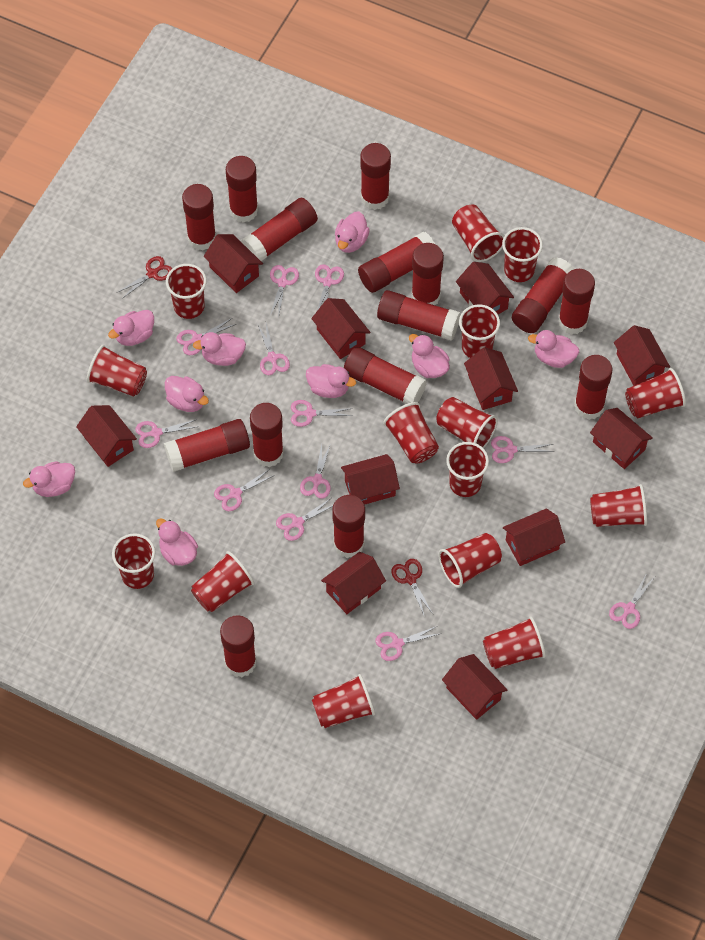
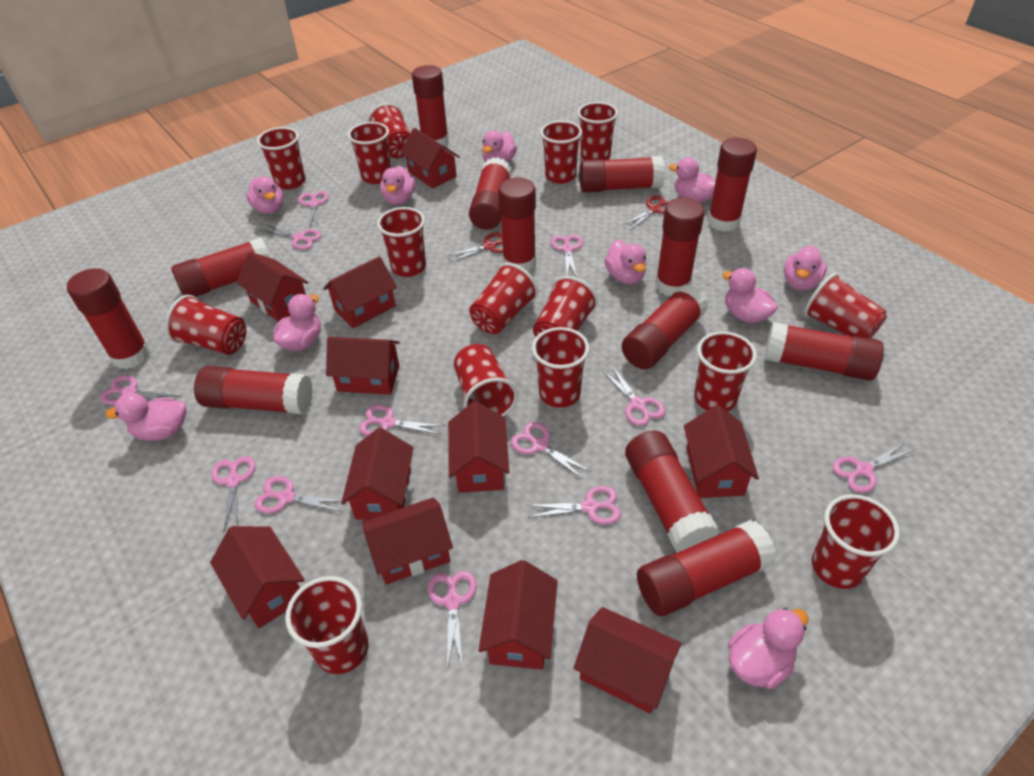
pink duck: [23,461,75,497] [108,310,154,346] [156,518,198,566] [165,376,209,412] [193,332,246,366] [306,364,356,398] [335,212,370,253] [409,334,450,378] [528,330,579,368] = 9 -> [106,393,187,441] [246,176,284,214] [273,294,321,351] [380,166,415,205] [482,130,517,162] [604,240,646,284] [669,158,716,203] [722,268,778,323] [728,608,808,689] [784,245,827,291] = 10
red glue stick: [164,419,250,472] [182,184,216,251] [220,615,257,677] [226,156,258,223] [241,198,318,261] [250,403,284,467] [332,495,365,558] [344,347,427,404] [358,232,435,293] [360,143,391,210] [377,290,461,341] [411,243,444,305] [512,257,574,333] [558,269,595,334] [574,355,612,420] = 15 -> [67,268,150,369] [171,237,271,297] [194,366,313,414] [412,65,449,147] [469,157,512,230] [498,177,536,271] [579,156,665,193] [622,284,708,369] [625,430,719,552] [637,520,777,616] [655,198,705,296] [707,138,757,232] [764,322,884,381] = 13

